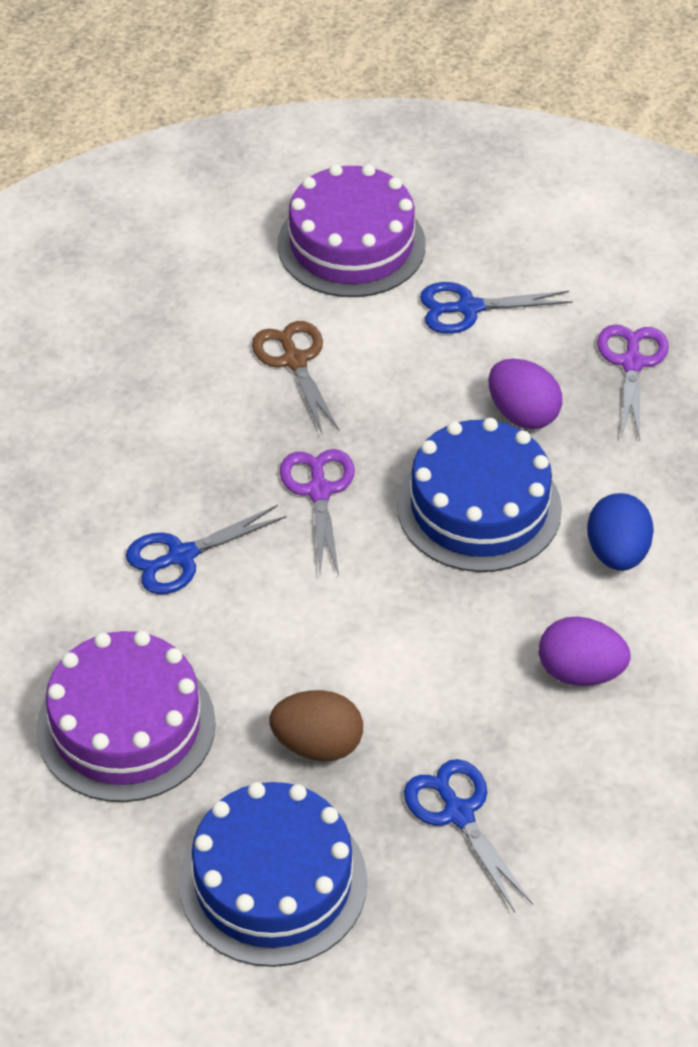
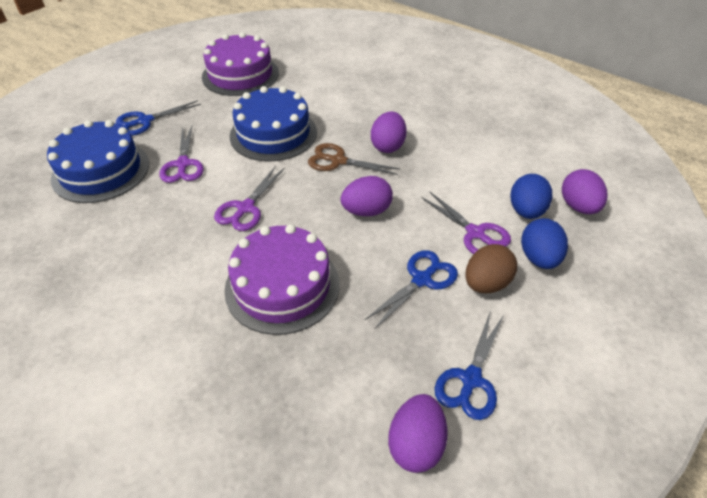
blue egg: [587,493,654,571] = 1 -> [510,174,552,219] [521,218,568,269] = 2
purple egg: [488,359,562,429] [539,616,631,686] = 2 -> [341,176,393,216] [371,111,406,153] [388,394,447,473] [562,169,608,214] = 4
purple scissors: [280,449,355,576] [597,324,669,441] = 2 -> [159,126,204,183] [214,166,285,231] [422,192,511,254] = 3

